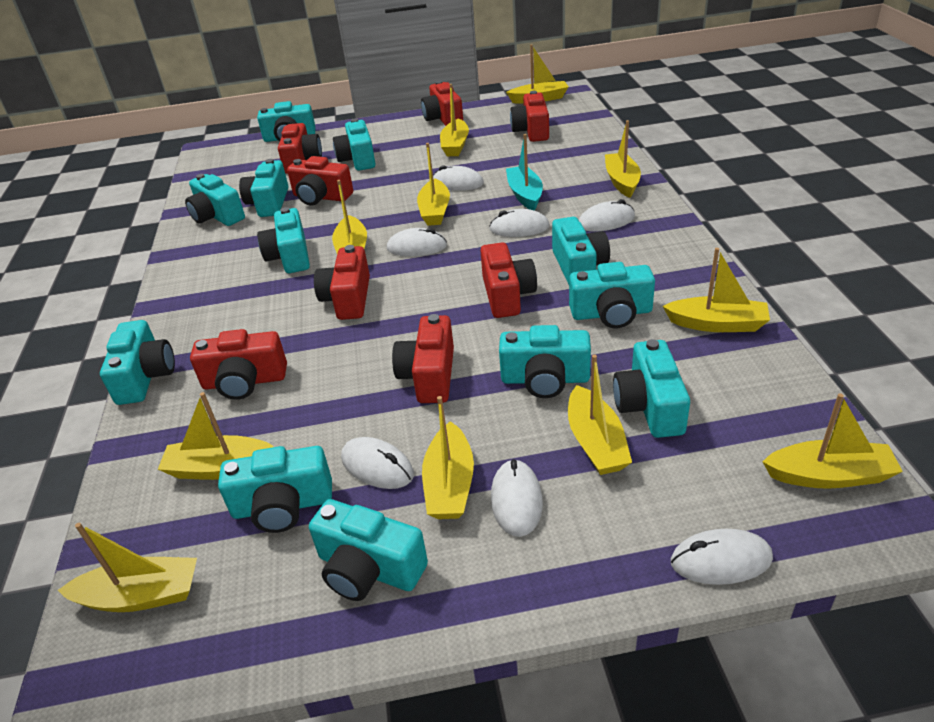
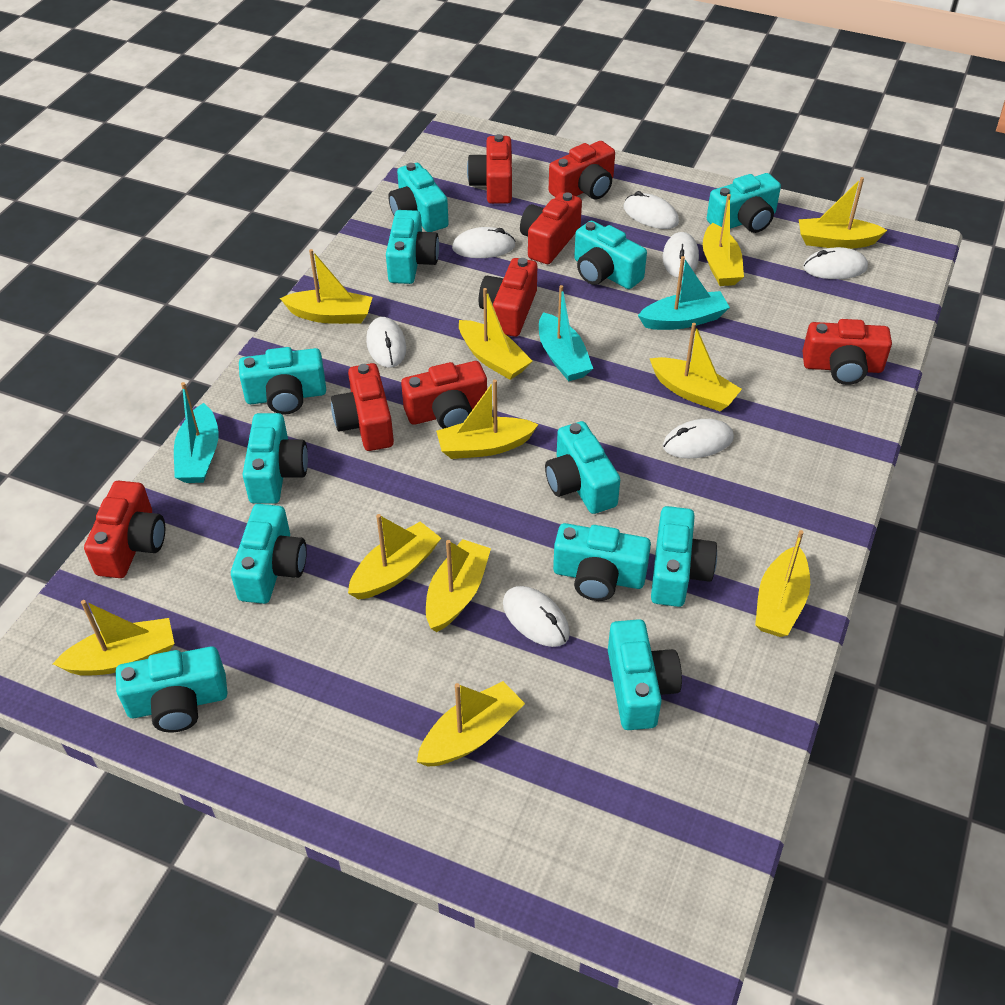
turquoise boat: [506,134,543,210] = 1 -> [174,382,219,483] [539,285,593,381] [638,256,730,330] = 3

